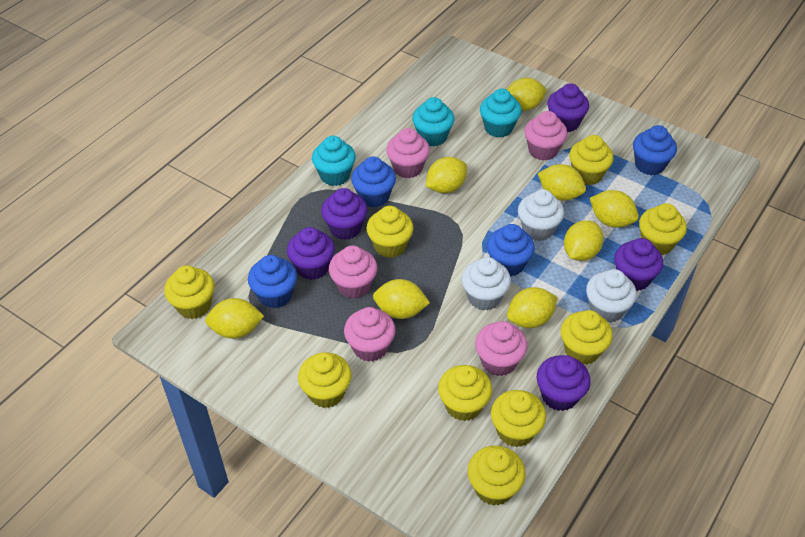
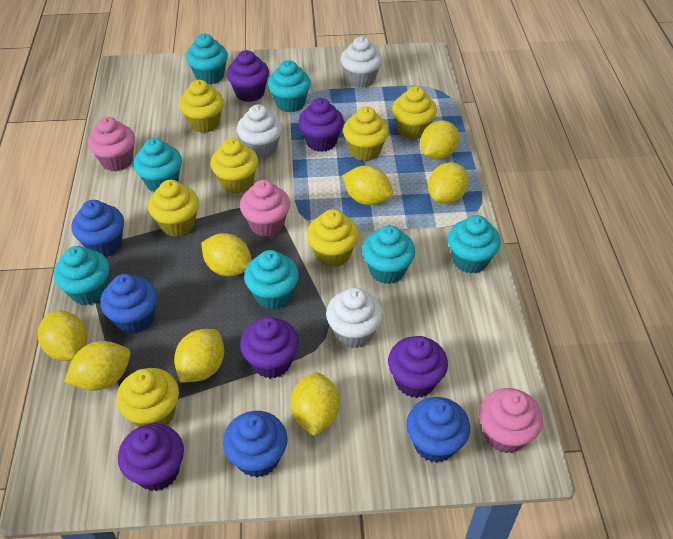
pink cupcake: [329,245,377,299] [344,307,396,362] [386,128,430,178] [475,321,527,376] [524,111,568,161] = 5 -> [88,117,135,171] [240,180,290,237] [479,388,543,453] = 3
turquoise cupcake: [312,136,356,186] [412,97,454,146] [480,89,522,138] = 3 -> [54,246,109,305] [134,138,182,192] [186,34,228,84] [244,250,299,309] [268,60,311,113] [362,225,415,284] [448,215,501,273] = 7
yellow cupcake: [164,265,215,319] [298,352,352,408] [366,206,414,258] [438,365,492,421] [468,445,526,506] [491,390,546,447] [561,310,613,365] [569,135,614,185] [639,203,687,255] = 9 -> [116,368,179,427] [148,180,199,237] [179,80,224,133] [210,138,258,194] [307,209,359,267] [343,107,389,161] [392,86,437,139] = 7

